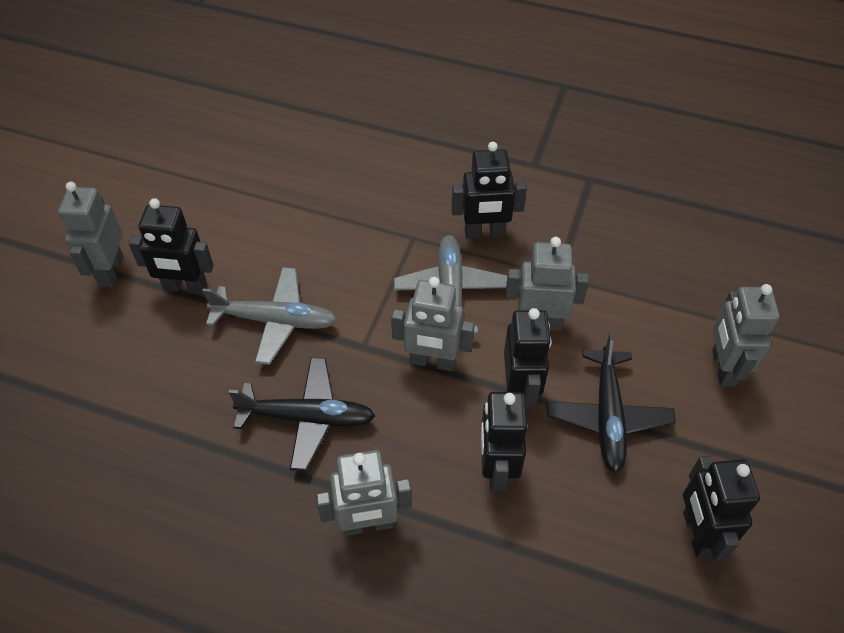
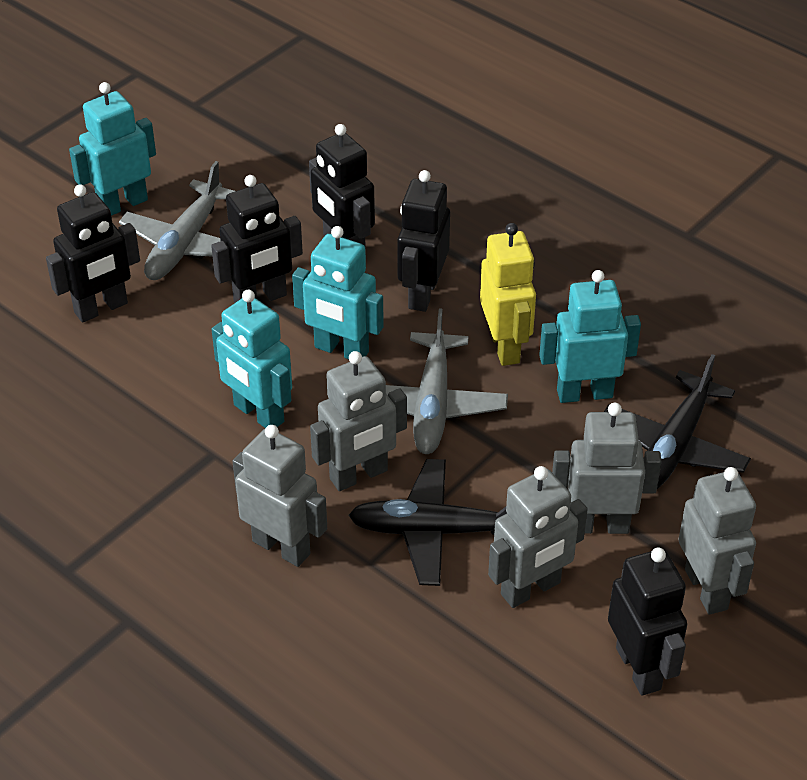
turquoise robot: none = 0 -> [69,82,156,216] [212,290,292,428] [292,226,384,359] [539,270,641,403] = 4
yellow robot: none = 0 -> [480,223,536,366] = 1

